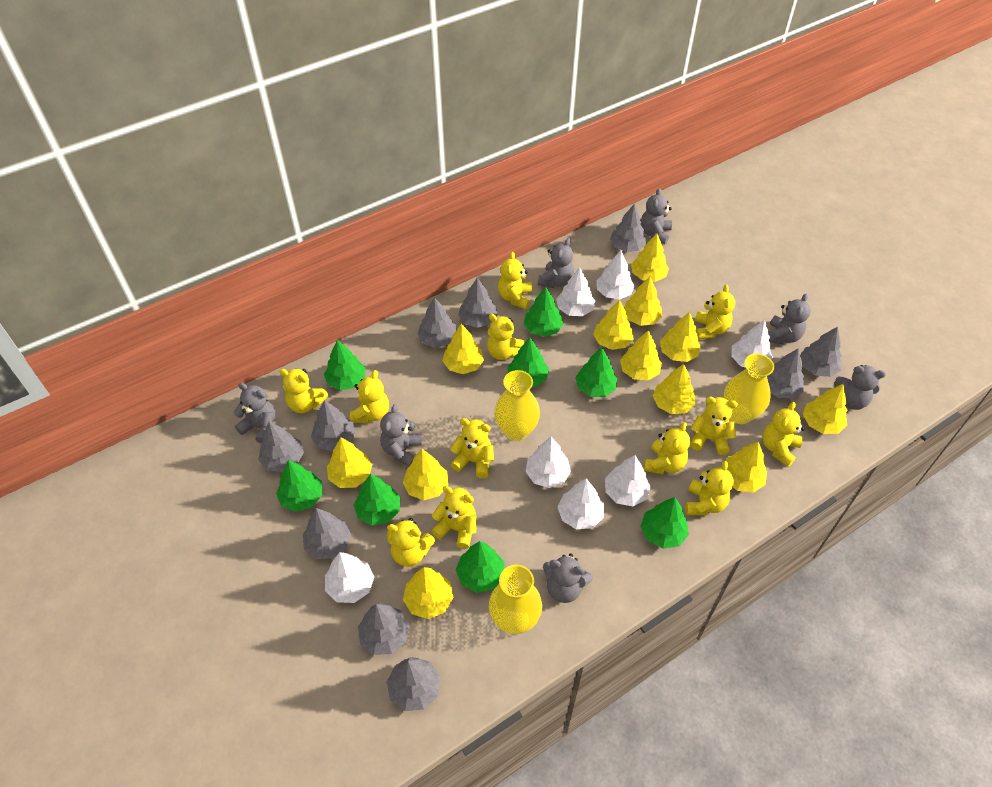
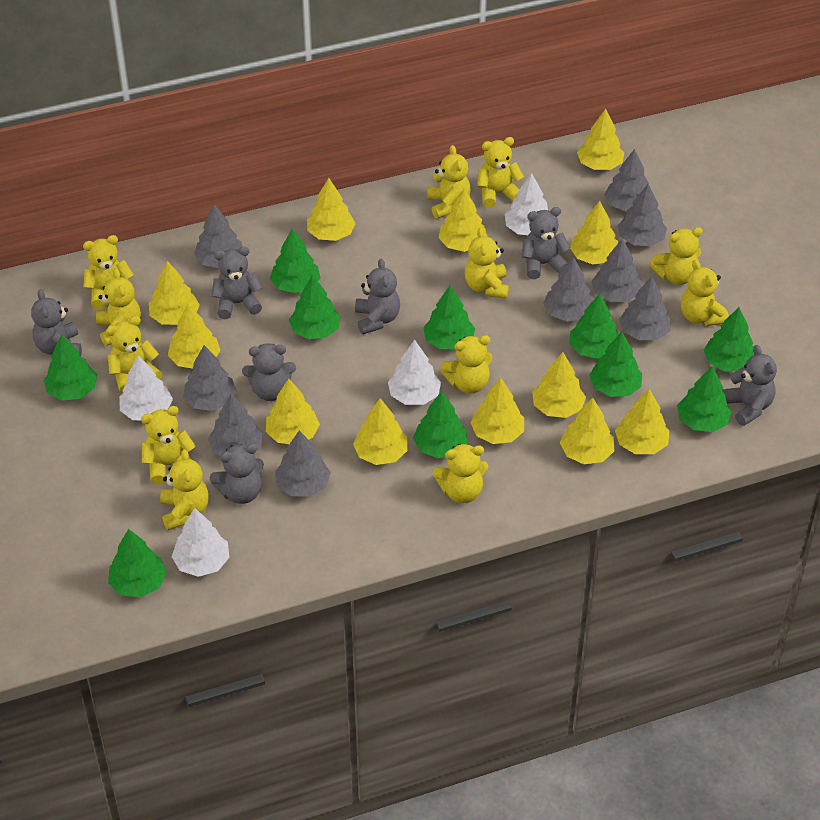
green tree: [276,460,322,512] [324,340,366,390] [354,474,400,526] [456,541,504,593] [507,337,549,387] [524,287,563,337] [575,347,617,397] [641,497,689,549] = 8 -> [44,335,97,401] [108,529,167,597] [270,229,320,293] [289,274,340,339] [413,391,468,458] [423,285,475,349] [569,294,618,359] [589,332,642,397] [677,366,732,432] [704,307,755,372] = 10
grey tree: [259,421,304,472] [303,508,351,559] [311,400,355,451] [358,603,410,655] [387,657,440,711] [417,297,457,348] [458,278,498,328] [610,204,647,252] [767,349,804,399] [800,327,842,377] = 10 -> [183,345,237,411] [194,205,243,268] [208,393,263,456] [275,430,331,497] [543,257,593,322] [591,238,642,302] [604,149,649,211] [618,184,667,246] [619,276,671,340] = 9
white tree: [325,552,374,603] [525,437,571,488] [556,267,595,316] [557,478,604,529] [597,250,635,299] [605,455,651,506] [731,320,773,368] = 7 -> [119,355,173,420] [171,508,229,577] [388,340,441,405] [505,173,548,235] = 4
yellow vase: [489,565,542,634] [494,370,540,441] [724,354,774,424] = 3 -> none = 0

